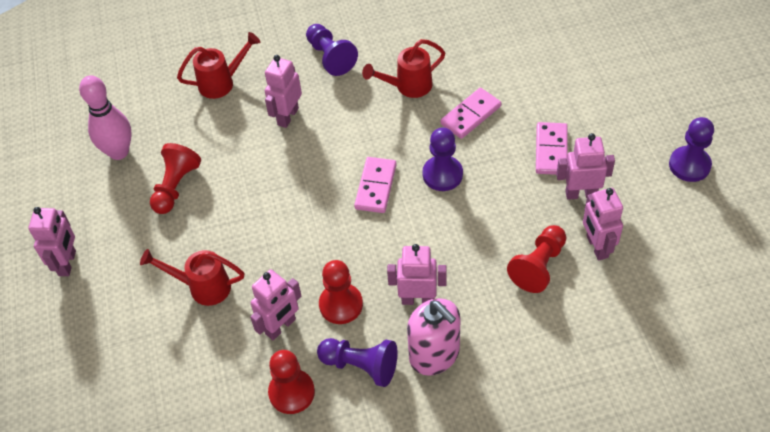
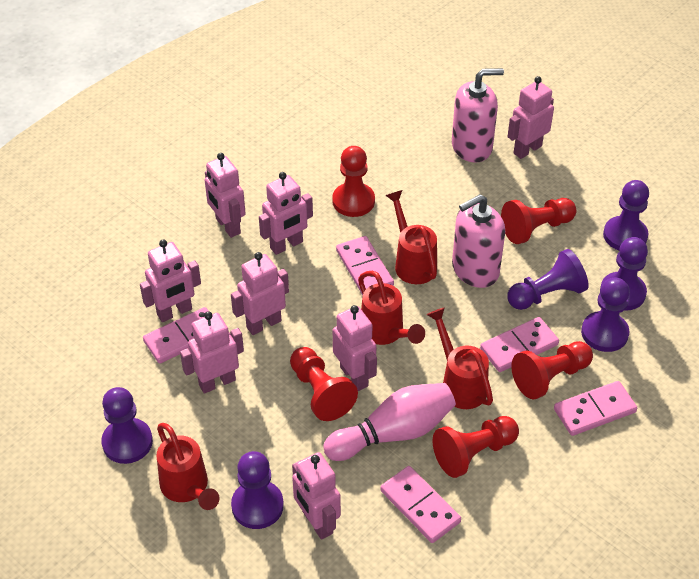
pink domino: [354,157,397,213] [440,88,501,139] [536,122,568,175] = 3 -> [143,307,208,364] [336,236,394,295] [380,466,461,543] [480,317,559,372] [554,381,637,436] = 5
pink robot: [28,207,76,276] [250,270,301,340] [265,55,302,128] [387,244,447,305] [556,133,615,200] [583,188,623,260] = 6 -> [140,240,201,322] [180,311,244,394] [205,153,246,238] [231,252,289,335] [259,172,313,255] [292,452,341,540] [333,305,377,391] [507,76,554,159] = 8
pink soap dispenser: [407,298,461,376] = 1 -> [452,68,504,163] [452,194,505,288] = 2
purple pawn: [306,24,358,76] [317,338,398,387] [423,127,463,191] [669,117,714,182] = 4 -> [101,387,153,464] [231,451,284,529] [507,249,588,310] [581,278,630,352] [600,237,648,311] [603,180,649,250] = 6
red pawn: [150,143,201,214] [268,350,315,414] [319,260,363,324] [507,225,566,293] = 4 -> [290,347,358,421] [332,146,375,217] [433,416,519,478] [501,198,576,244] [511,341,593,399] = 5
red watering can: [140,249,244,306] [177,32,260,99] [362,39,445,98] = 3 -> [156,423,219,510] [358,271,425,345] [385,190,437,284] [426,307,493,409] = 4

